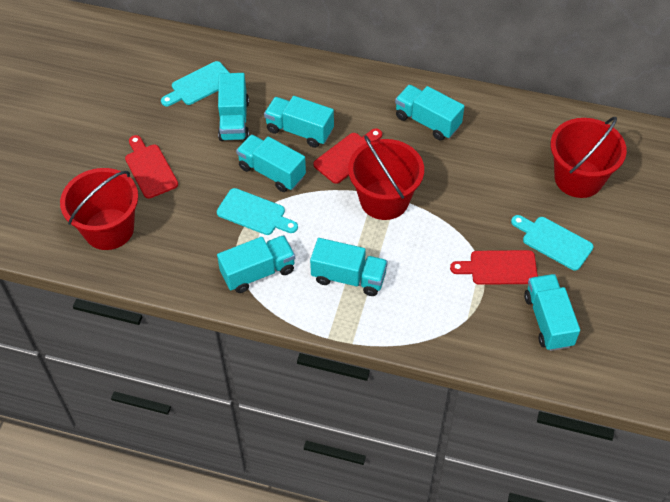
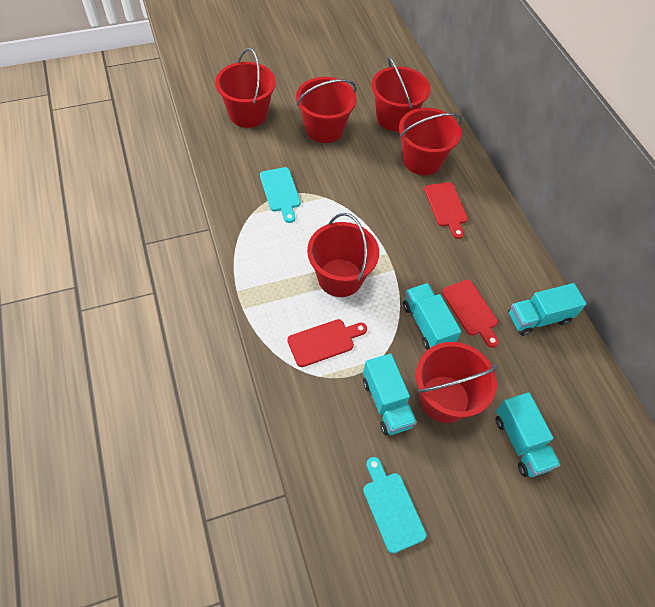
red bucket: [60,168,138,250] [348,135,424,220] [551,117,627,198] = 3 -> [215,48,276,128] [296,77,357,143] [307,213,379,297] [371,56,431,132] [399,108,462,175] [416,342,498,423] = 6
turquoise cutting board: [161,61,229,106] [217,188,298,235] [511,215,594,271] = 3 -> [260,167,301,223] [363,457,426,553] = 2
turquoise truck: [217,235,295,293] [218,73,249,141] [236,134,306,192] [264,96,334,148] [310,238,388,296] [395,85,464,141] [524,274,580,351] = 7 -> [363,353,417,435] [403,283,461,350] [496,392,560,477] [508,283,587,336] = 4

